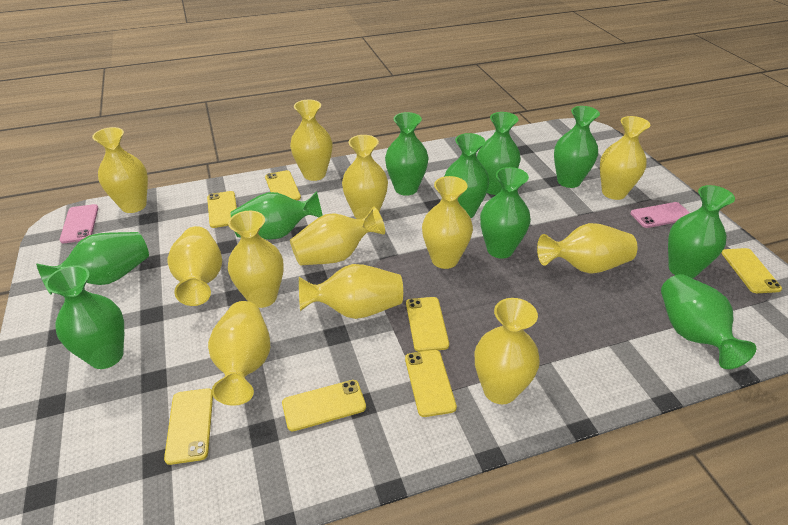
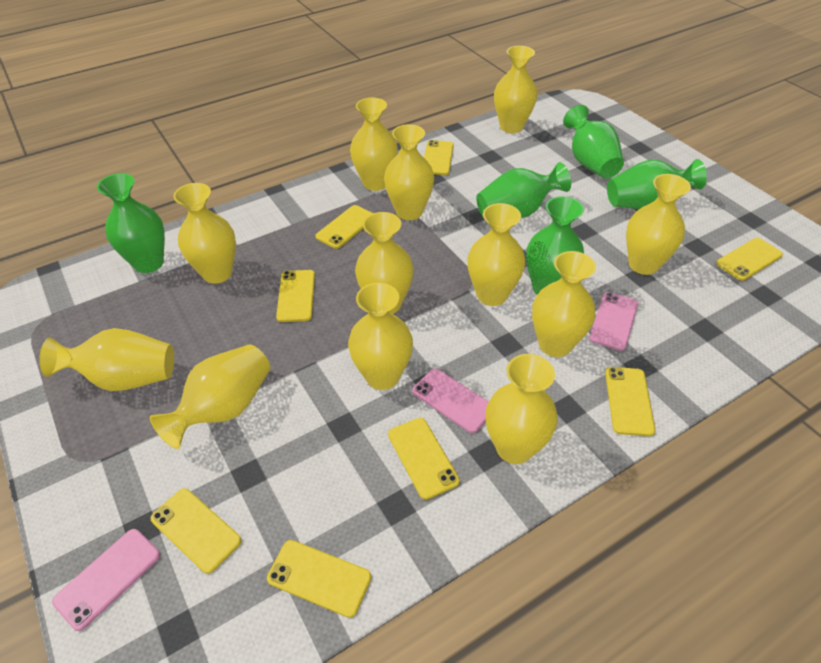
green vase: [36,232,149,295] [45,265,124,369] [230,191,323,239] [385,112,429,196] [444,133,489,218] [477,112,521,195] [480,167,531,259] [554,106,600,188] [661,274,756,369] [668,185,735,278] = 10 -> [97,173,165,273] [476,162,571,218] [526,196,584,295] [563,105,624,178] [607,159,707,209] = 5
pink phone: [60,204,98,243] [630,202,690,228] = 2 -> [52,529,160,631] [412,369,488,433] [589,292,638,351] = 3
yellow phone: [164,388,213,465] [207,191,237,228] [265,170,301,200] [282,380,366,431] [405,350,457,417] [406,297,449,352] [722,248,782,293] = 7 -> [151,488,242,574] [267,540,372,618] [276,270,315,322] [315,205,373,249] [388,418,460,500] [424,140,454,175] [605,367,656,436] [716,238,783,281] = 8

